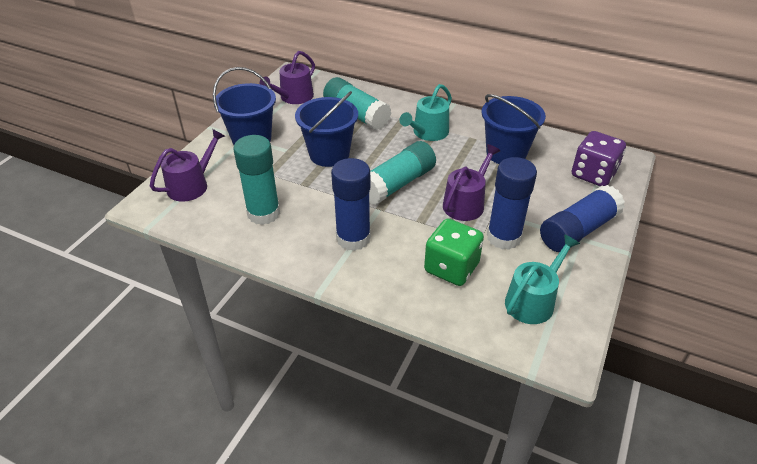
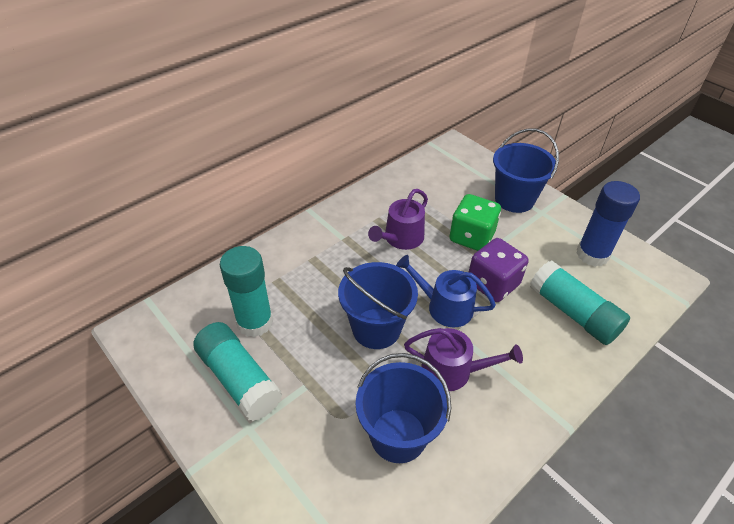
blue glue stick: [331,158,371,251] [487,157,537,250] [540,185,625,252] = 3 -> [576,181,640,267] = 1
blue watering can: none = 0 -> [396,255,496,327] = 1
purple watering can: [150,129,225,202] [259,51,315,104] [443,144,500,221] = 3 -> [368,189,428,250] [404,328,523,391] = 2
turquoise watering can: [399,84,452,141] [505,234,580,324] = 2 -> none = 0

